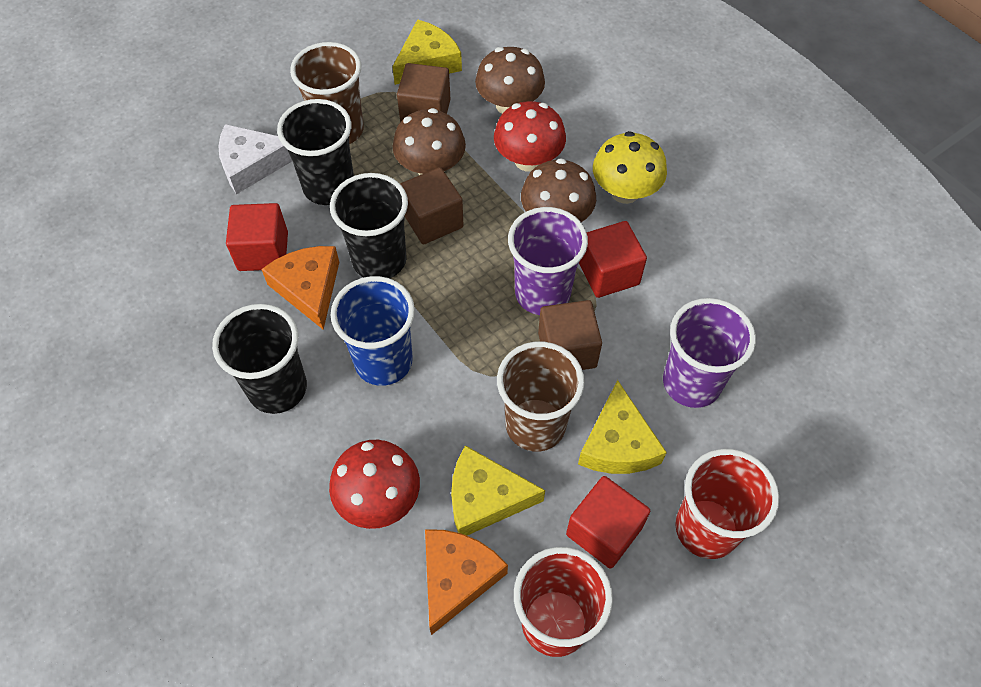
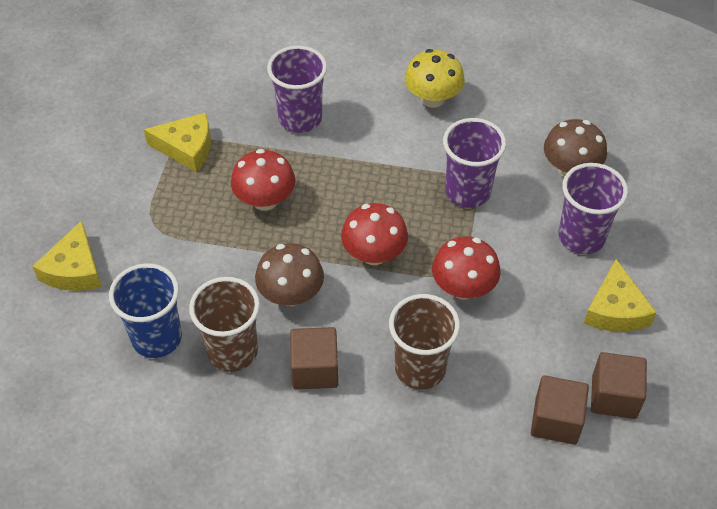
black cup: [212,304,307,414] [277,99,354,205] [330,173,408,278] = 3 -> none = 0
brown mushroom: [393,108,466,175] [475,47,545,114] [521,158,596,222] = 3 -> [255,243,324,306] [544,119,607,177] = 2
orange cheese: [261,246,339,330] [425,529,508,635] = 2 -> none = 0
purple cup: [508,207,588,315] [663,298,756,408] = 2 -> [267,46,327,133] [443,118,506,208] [559,163,628,254] = 3
red cube: [226,203,288,271] [566,476,650,569] [579,221,647,298] = 3 -> none = 0
red cup: [514,547,613,657] [675,449,779,559] = 2 -> none = 0
red mushroom: [329,440,420,529] [494,101,566,171] = 2 -> [231,149,295,211] [341,203,408,265] [432,236,501,299] = 3
white cheese: [218,124,292,194] = 1 -> none = 0

